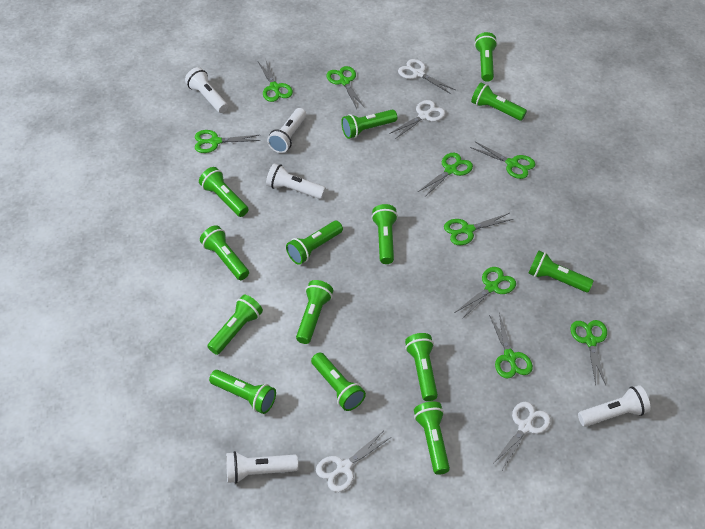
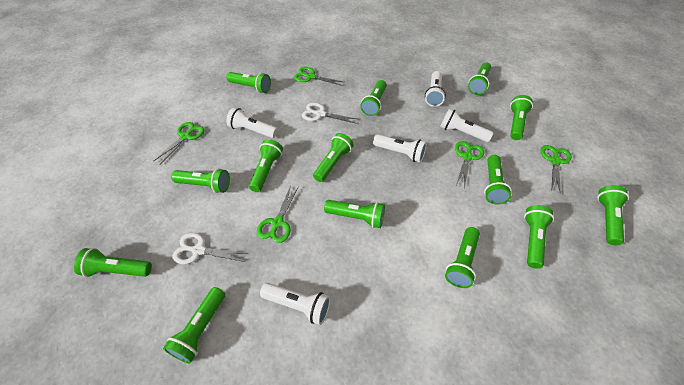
green scissors: [195,130,261,153] [258,61,293,102] [326,66,365,109] [418,153,473,198] [444,213,514,245] [456,267,516,319] [470,142,535,179] [489,313,533,379] [570,320,607,385] = 9 -> [154,122,205,164] [257,186,299,243] [294,67,343,86] [455,141,484,189] [541,145,572,194] = 5
white scissors: [316,431,391,492] [389,100,445,139] [398,59,455,94] [492,402,551,470] = 4 -> [173,233,249,264] [302,103,357,123] = 2

